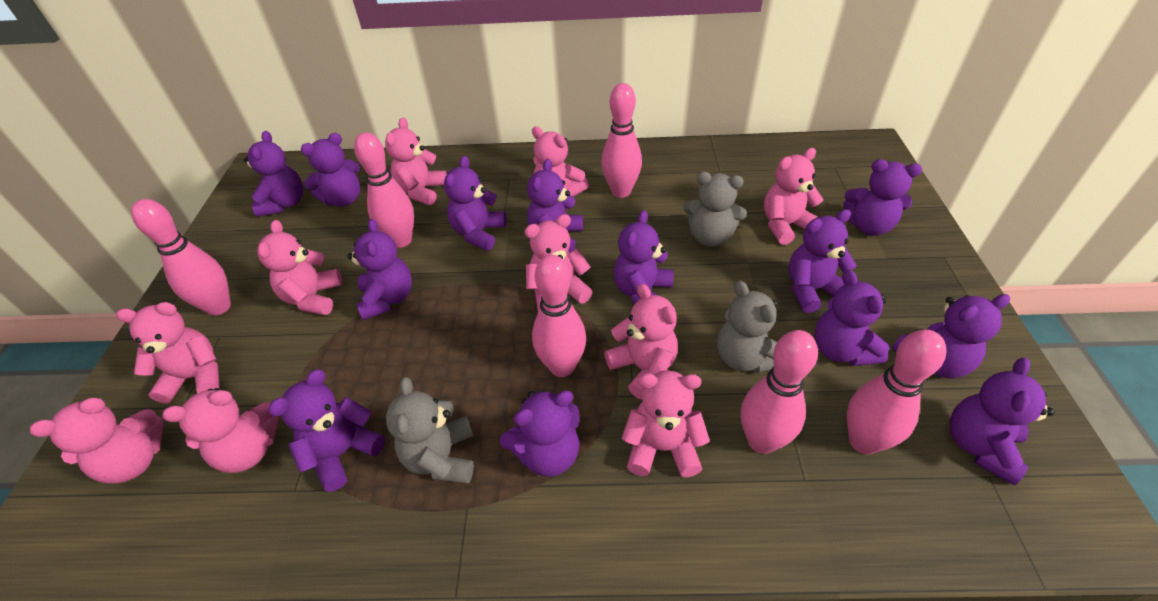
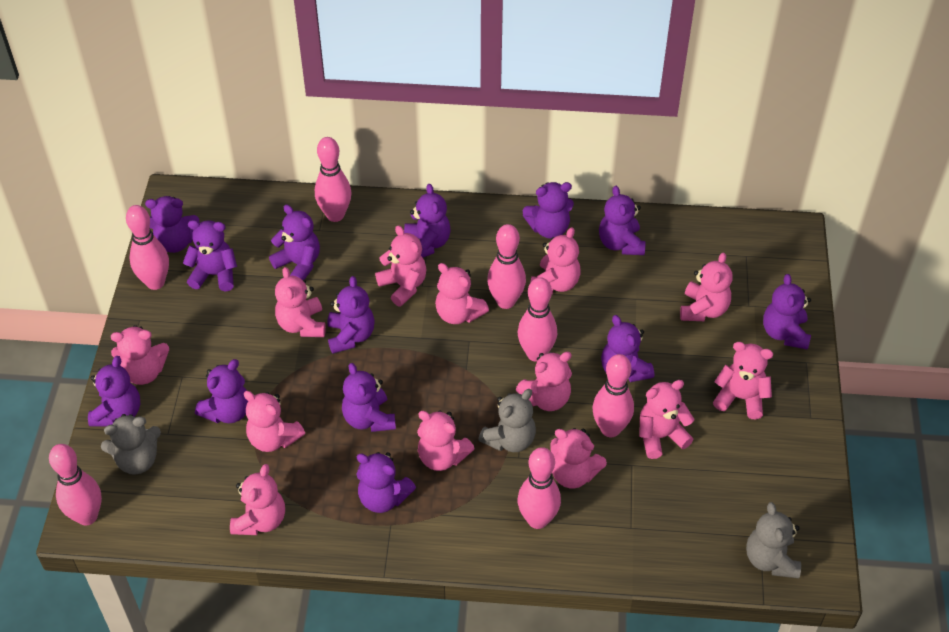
pink bowling pin: [131,199,231,316] [354,132,414,248] [532,255,586,377] [601,83,642,198] [741,330,818,454] [847,329,947,454] = 6 -> [49,444,102,526] [126,205,169,290] [315,137,351,222] [487,224,526,309] [518,277,557,362] [518,447,561,529] [593,354,634,437] = 7
pink teddy bear: [30,398,164,484] [116,302,220,404] [162,388,279,473] [257,220,342,315] [385,118,447,205] [525,214,592,311] [532,126,589,197] [604,284,678,399] [622,370,710,478] [764,148,824,245] = 10 -> [111,325,169,385] [230,464,285,535] [244,391,305,452] [275,267,326,337] [375,225,427,306] [417,411,475,471] [435,263,489,324] [516,352,572,411] [530,227,581,294] [550,428,607,489] [639,380,695,459] [680,252,733,321] [713,342,773,419] = 13

